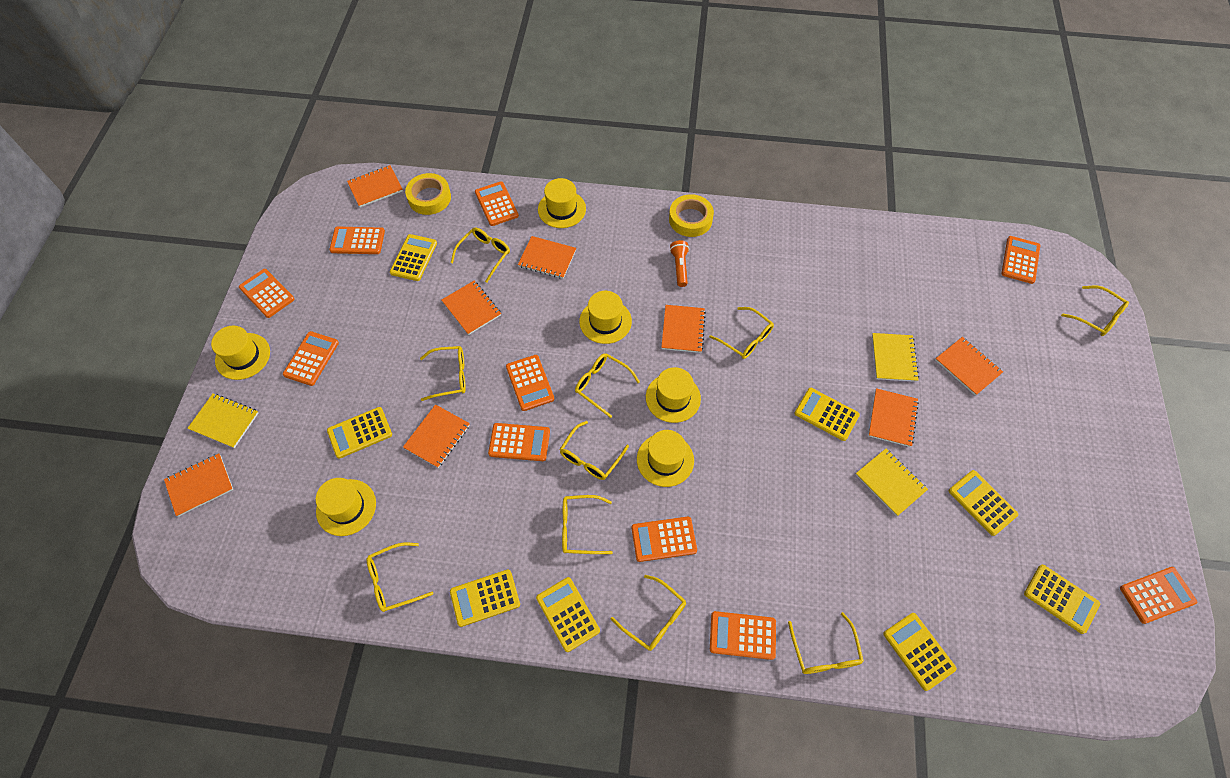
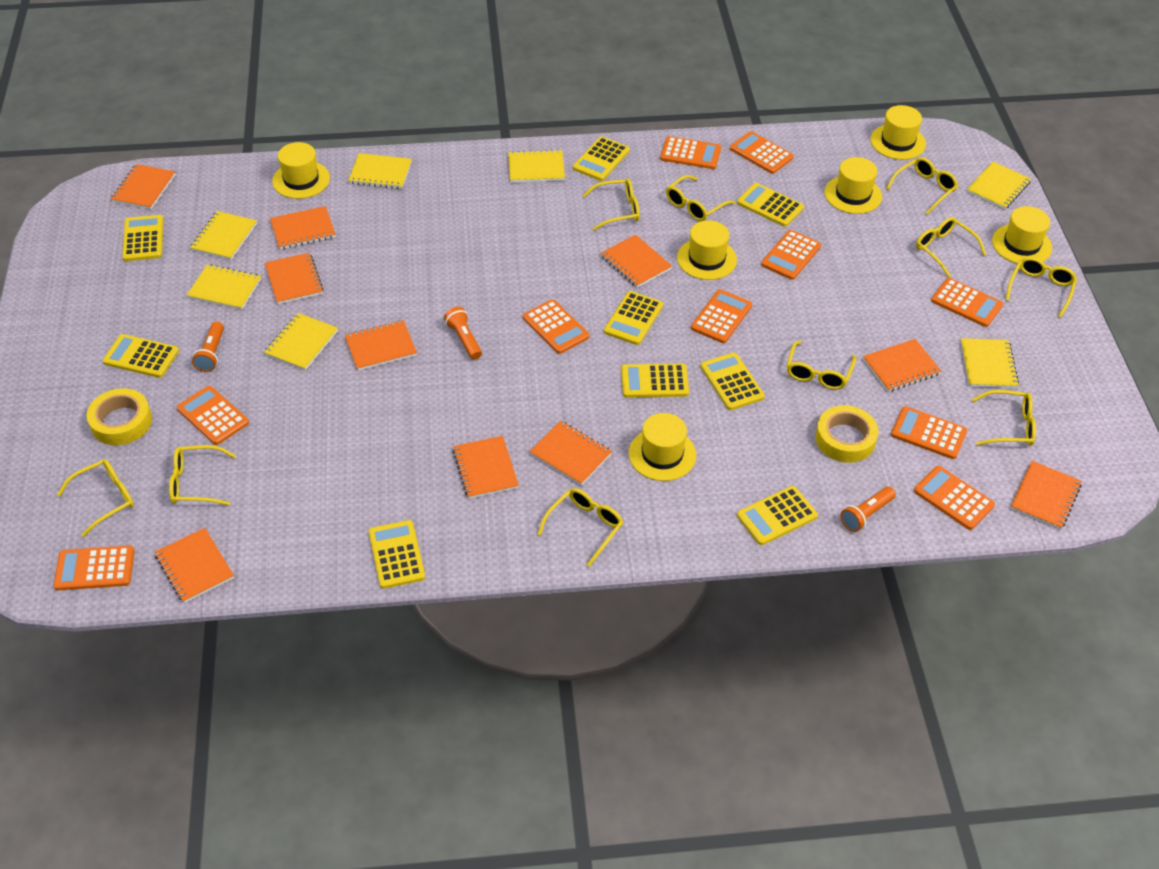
orange flashlight: [670,240,689,287] = 1 -> [192,321,224,372] [444,307,482,360] [840,487,896,532] = 3
orange notebook: [164,454,233,517] [347,165,403,207] [403,404,470,468] [442,281,501,335] [518,236,576,279] [661,305,706,353] [868,388,919,447] [935,337,1003,396] = 8 -> [111,164,176,209] [155,528,234,603] [265,253,324,304] [270,206,336,249] [345,320,417,371] [453,436,519,499] [529,421,612,485] [601,234,672,287] [863,339,941,392] [1010,461,1082,530] = 10
yellow calculator: [327,407,392,459] [390,234,437,281] [450,570,520,627] [536,577,600,652] [794,388,860,441] [883,613,957,691] [949,470,1018,536] [1024,565,1100,634] = 8 -> [103,334,179,378] [122,215,164,261] [369,520,425,589] [573,136,630,181] [604,291,663,345] [621,363,689,398] [701,352,765,410] [737,183,804,227] [737,486,818,545] = 9
yellow notebook: [187,394,259,448] [856,449,928,516] [872,333,919,382] = 3 -> [187,264,261,310] [190,211,257,260] [264,313,338,371] [348,153,412,189] [508,149,565,183] [961,338,1019,388] [967,162,1031,210] = 7

